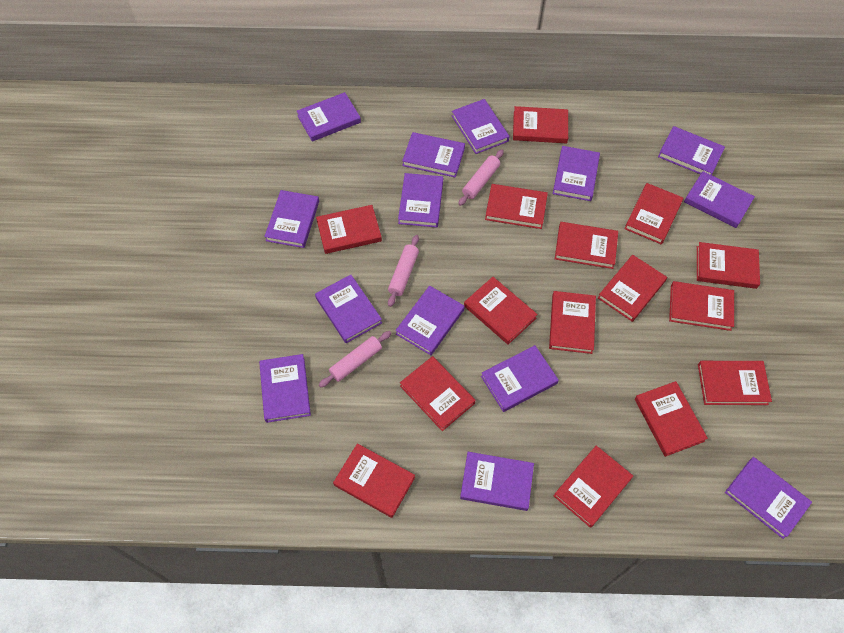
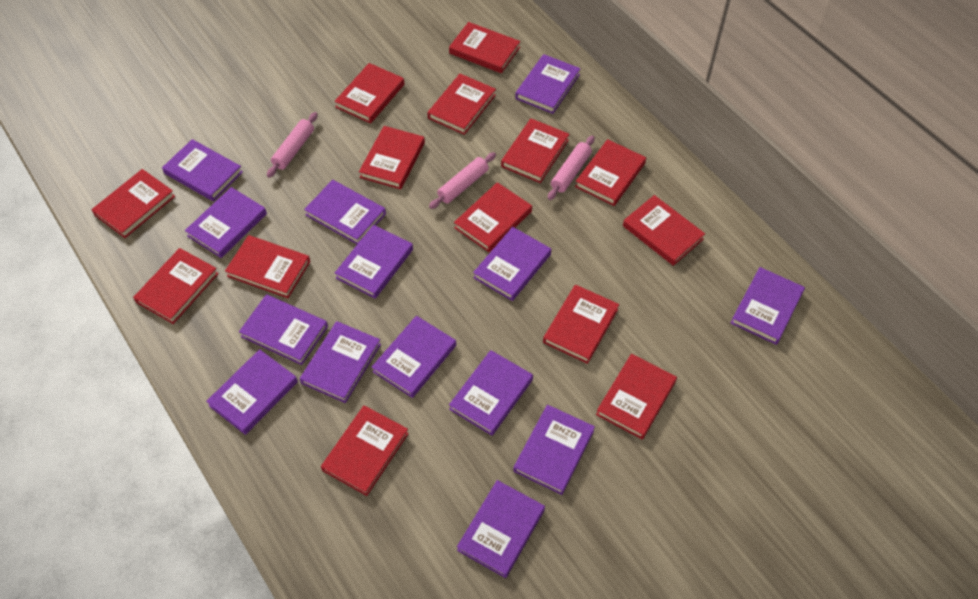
red book: [316,205,382,254] [333,444,415,518] [400,356,475,431] [464,277,538,345] [485,184,548,229] [513,106,568,143] [549,291,596,354] [554,445,633,528] [555,222,618,269] [598,255,667,322] [624,183,683,245] [635,381,708,457] [669,281,734,331] [697,242,760,289] [698,361,772,405] = 15 -> [91,169,175,238] [133,248,219,324] [225,235,310,298] [321,405,409,496] [334,63,404,124] [359,126,425,189] [428,74,496,135] [449,22,520,73] [454,182,532,252] [501,119,570,183] [543,285,619,364] [575,139,646,206] [596,354,677,439] [623,195,705,266] = 14

